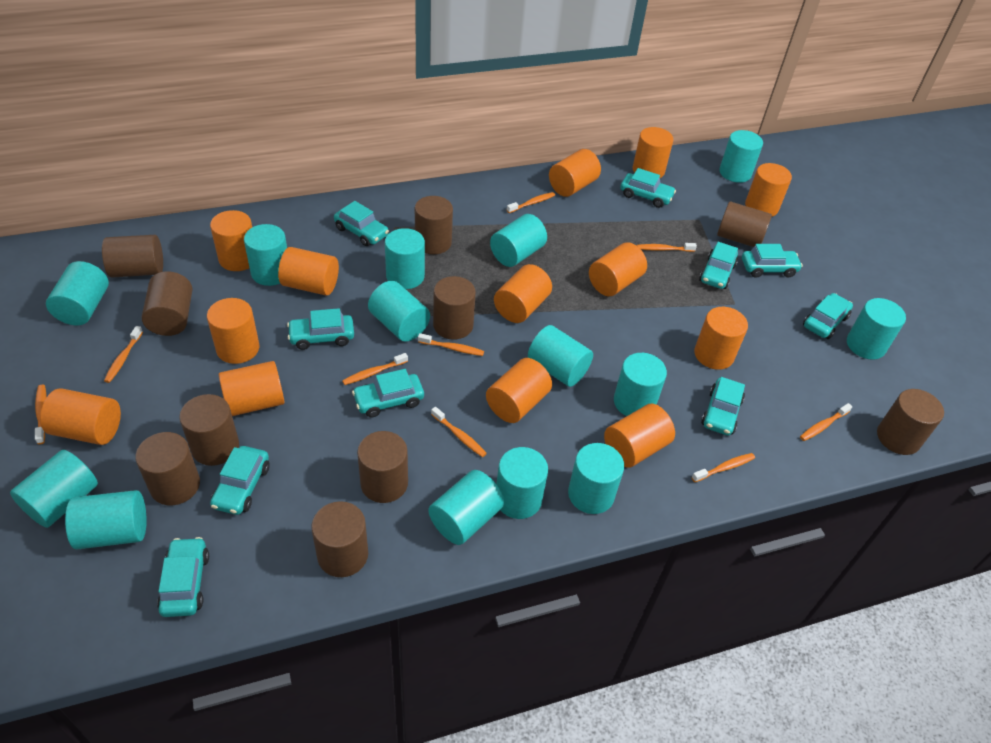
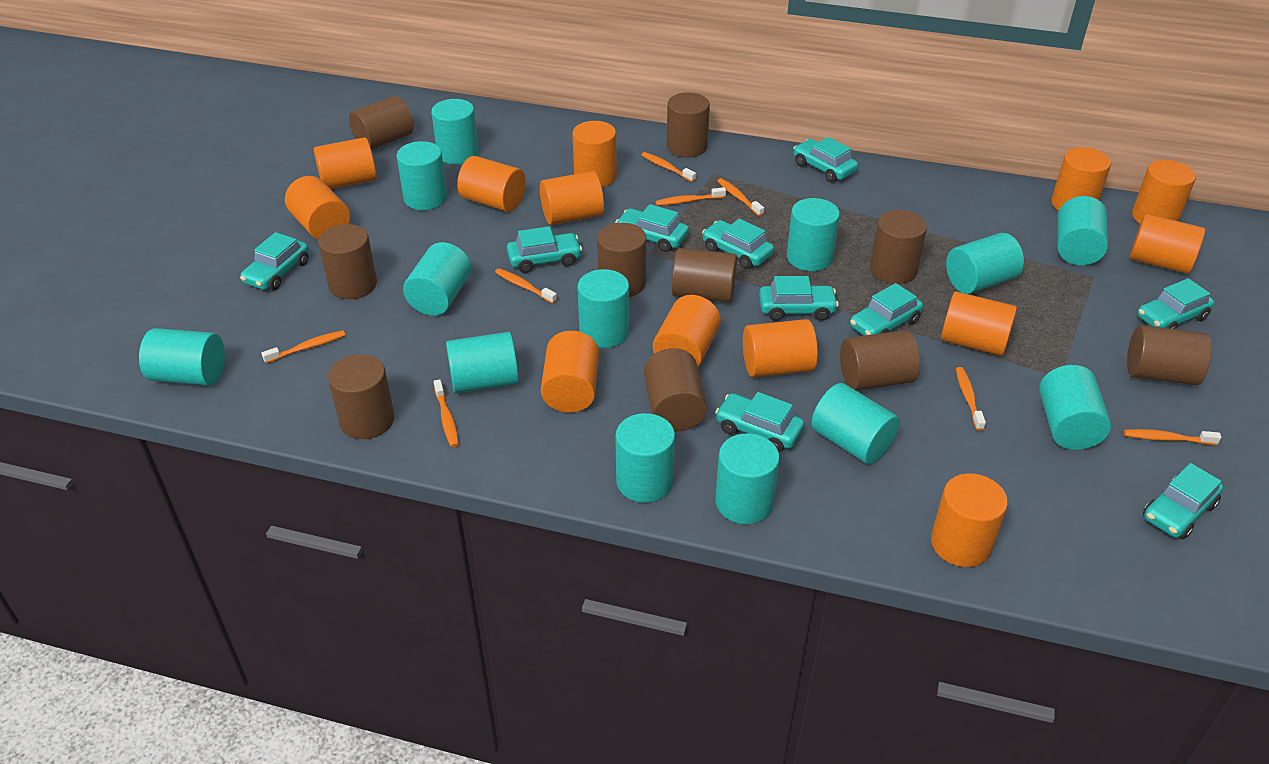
orange toothbrush: [35,385,47,444] [104,326,143,383] [342,353,408,385] [418,333,484,356] [431,407,487,457] [507,192,555,213] [637,243,697,252] [692,453,755,482] [800,403,853,441] = 9 -> [261,330,346,363] [434,379,459,447] [495,268,557,304] [641,152,696,182] [656,187,726,206] [717,178,764,216] [956,367,986,431] [1124,429,1221,445] = 8
turquoise cylinder: [10,450,98,528] [46,261,109,326] [65,490,147,549] [244,224,287,286] [368,281,430,341] [385,228,425,289] [428,470,504,545] [490,214,547,267] [496,447,548,519] [528,325,593,387] [568,443,624,514] [614,353,667,416] [719,130,763,183] [847,298,906,360] = 14 -> [139,328,225,386] [397,141,447,210] [403,242,471,316] [431,99,479,164] [446,332,519,393] [577,269,629,348] [615,413,675,503] [715,433,780,524] [787,198,840,271] [811,383,900,464] [946,233,1024,294] [1039,365,1111,450] [1058,196,1108,265] = 13

